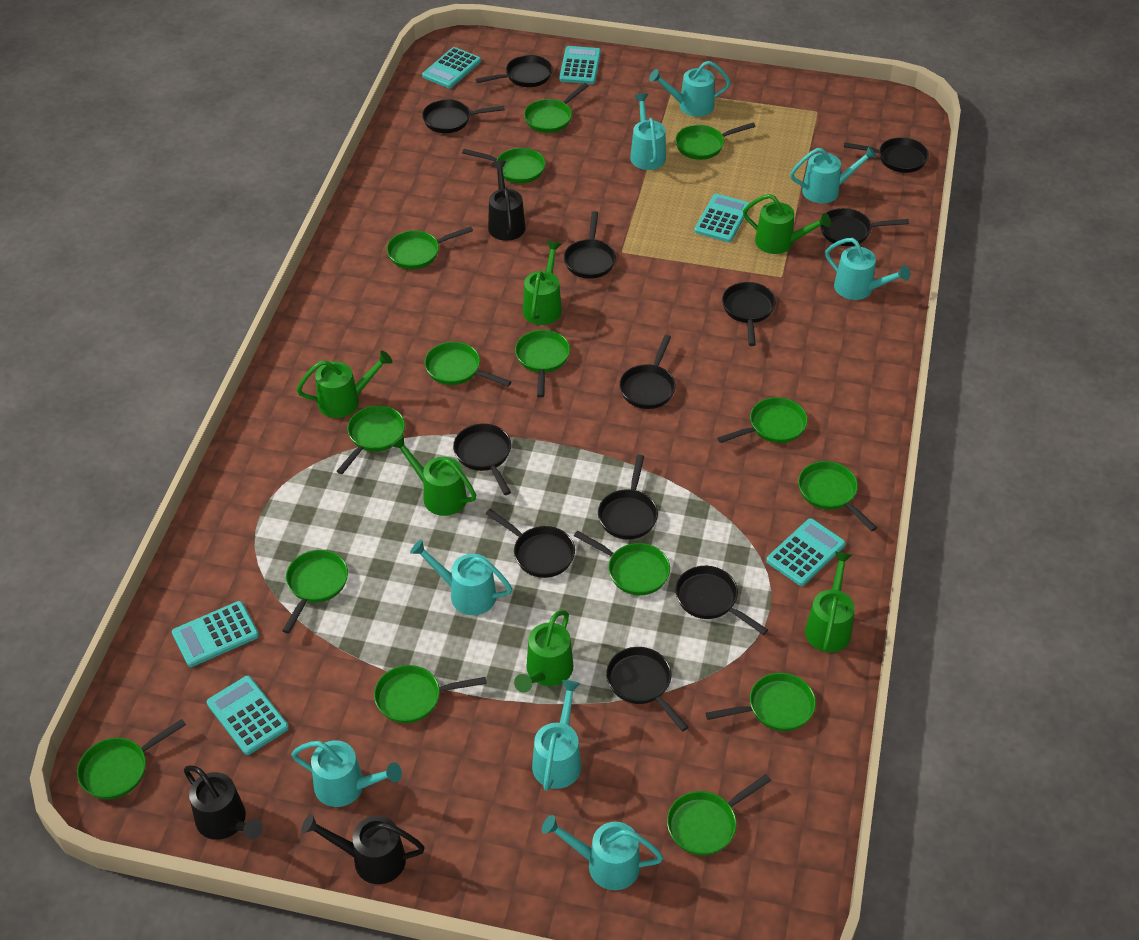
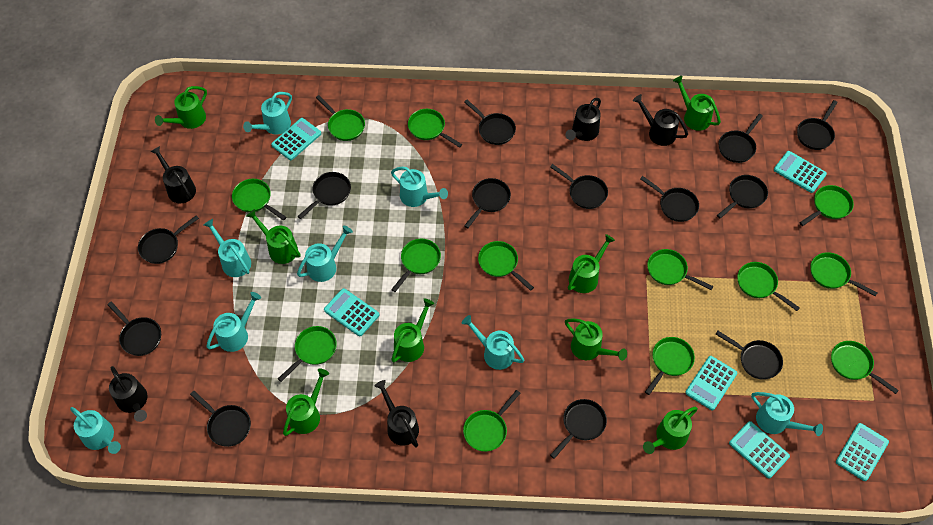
black pan: [422,99,505,133] [453,424,511,495] [475,55,553,87] [485,509,575,578] [564,211,616,279] [598,455,658,540] [606,647,689,732] [619,335,676,409] [675,566,768,635] [722,282,776,346] [820,208,909,246] [844,137,929,173] = 12 -> [107,302,161,356] [138,216,199,264] [190,391,251,447] [297,172,351,219] [464,100,516,145] [464,178,511,228] [550,164,608,209] [550,399,607,459] [640,176,699,222] [716,331,783,380] [717,175,768,218] [719,114,763,163] [797,100,838,150] = 13
black watering can: [184,765,263,840] [301,814,425,884] [488,161,525,241] = 3 -> [109,366,148,422] [150,146,196,203] [375,380,419,448] [565,98,601,141] [633,94,688,146] = 5
green pan: [77,719,186,799] [283,550,348,634] [337,405,405,474] [374,665,487,723] [387,226,473,269] [425,342,511,387] [462,148,545,183] [515,330,570,398] [524,83,589,133] [574,530,670,595] [667,774,771,856] [675,123,756,160] [705,673,816,731] [717,397,808,443] [798,461,877,531] = 15 -> [232,179,286,221] [278,326,337,382] [316,95,365,141] [391,239,441,292] [408,109,462,148] [463,390,520,452] [478,241,534,291] [645,337,695,395] [647,249,713,290] [737,262,800,311] [800,185,854,226] [810,252,878,296] [831,341,899,394] = 13
green watering can: [297,351,392,418] [391,435,476,516] [514,610,574,693] [523,241,562,325] [743,194,831,254] [805,551,855,652] = 6 -> [155,86,207,129] [246,209,301,264] [283,369,329,436] [391,299,434,363] [565,319,627,361] [568,234,615,293] [643,407,698,454] [673,76,721,131] = 8

